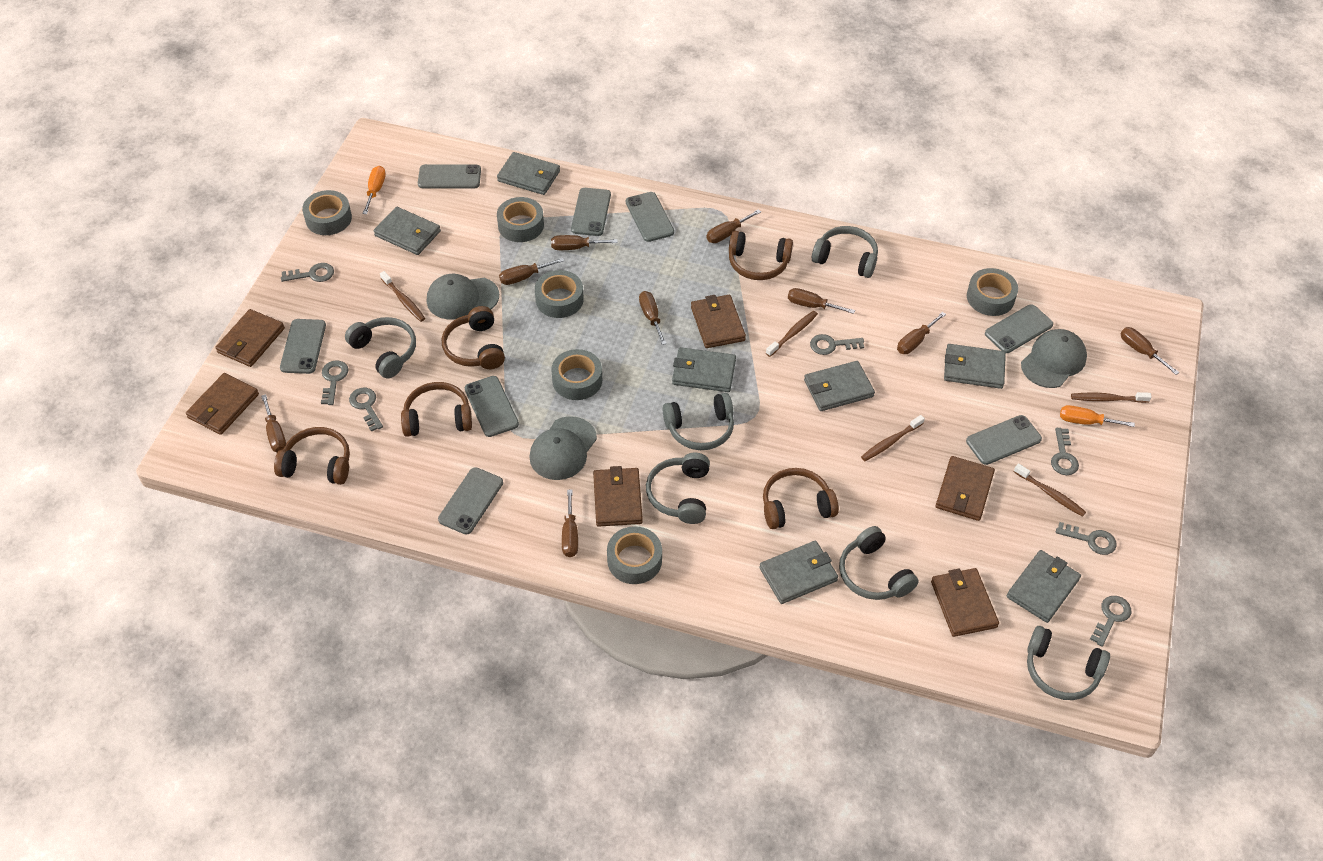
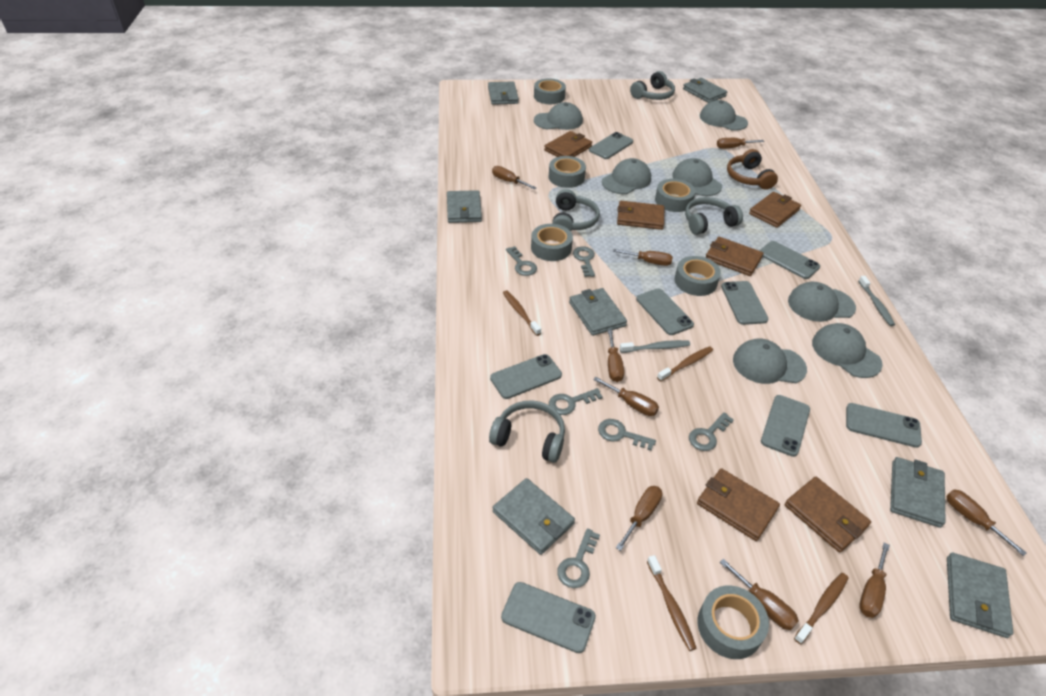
brown headphones: [274,427,350,485] [401,382,472,437] [442,306,505,369] [729,231,793,280] [763,468,839,529] = 5 -> [727,149,778,190] = 1
brown toothbrush: [380,271,425,322] [766,311,818,357] [861,415,925,461] [1014,463,1086,517] [1071,392,1152,403] = 5 -> [503,290,541,336] [647,555,696,651] [657,346,713,382] [794,573,848,644] = 4
grey cap: [427,274,499,319] [529,416,597,480] [1021,329,1087,388] = 3 -> [534,102,583,130] [602,158,651,194] [672,158,722,196] [700,100,748,131] [733,339,807,384] [788,282,856,322] [812,323,883,378] = 7
grey headphones: [345,317,416,379] [646,453,710,524] [663,393,734,450] [812,226,878,278] [839,526,919,600] [1027,626,1110,700] = 6 -> [489,401,565,463] [552,189,600,231] [630,71,675,100] [685,197,743,235] = 4
grey key: [281,263,334,282] [321,360,348,405] [349,388,383,432] [810,334,864,355] [1051,428,1079,475] [1056,522,1117,555] [1090,596,1131,647] = 7 -> [506,246,537,276] [549,388,603,415] [557,528,600,588] [573,246,595,277] [598,419,656,451] [689,412,734,451] = 6
grey toothbrush: none = 0 -> [620,340,690,353] [858,276,895,326] = 2
orange screwdriver: [362,166,386,214] [1060,405,1135,427] = 2 -> none = 0

